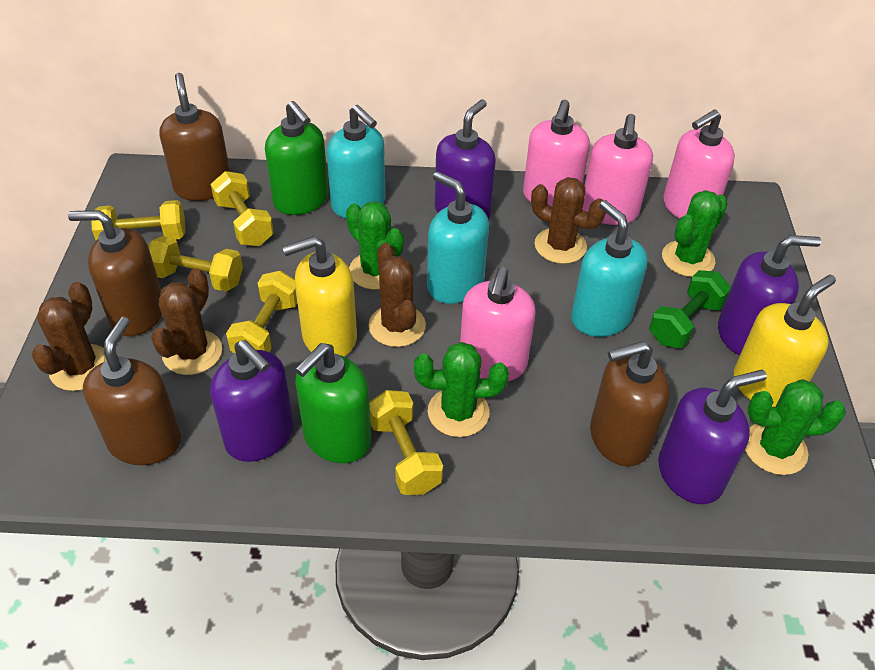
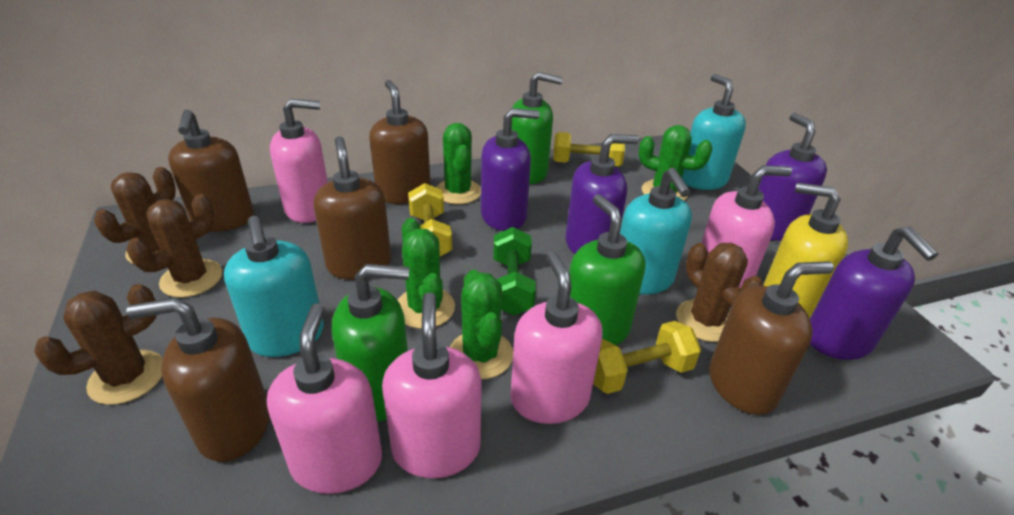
brown soap dispenser: [68,210,162,336] [83,317,181,465] [159,73,230,201] [590,341,670,466] = 4 -> [126,297,270,462] [168,109,254,232] [313,136,391,279] [369,80,431,204] [709,261,834,415] = 5
green soap dispenser: [265,101,329,215] [295,343,371,463] = 2 -> [332,264,409,422] [511,72,563,184] [569,194,646,345] = 3
pink soap dispenser: [460,267,536,381] [523,100,590,207] [583,114,653,225] [663,109,735,218] = 4 -> [267,303,382,494] [270,99,328,223] [382,292,482,478] [511,251,603,424] [701,165,792,288] = 5
yellow dumbbell: [91,200,186,240] [149,236,243,292] [210,171,274,246] [226,271,297,353] [369,390,443,495] = 5 -> [408,183,452,256] [553,132,625,166] [593,321,701,394] = 3
yellow soap dispenser: [282,236,357,357] [734,275,836,407] = 2 -> [763,183,848,318] = 1

